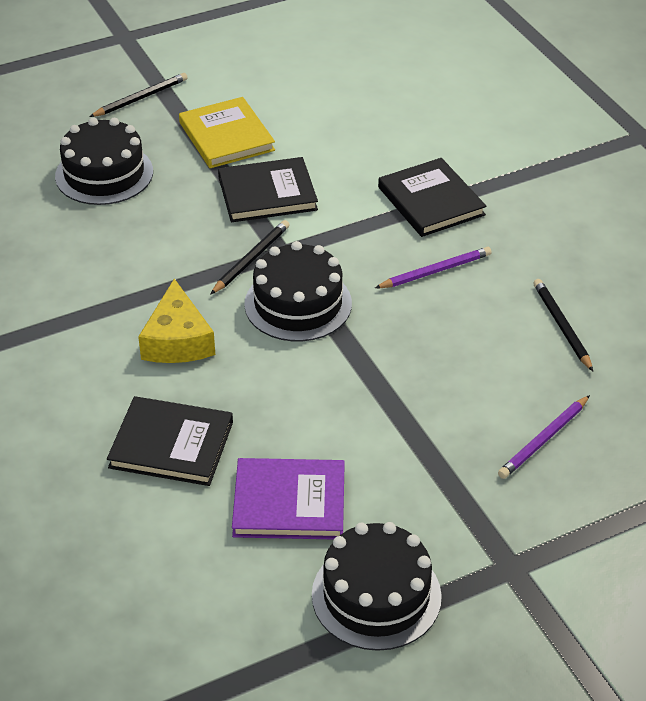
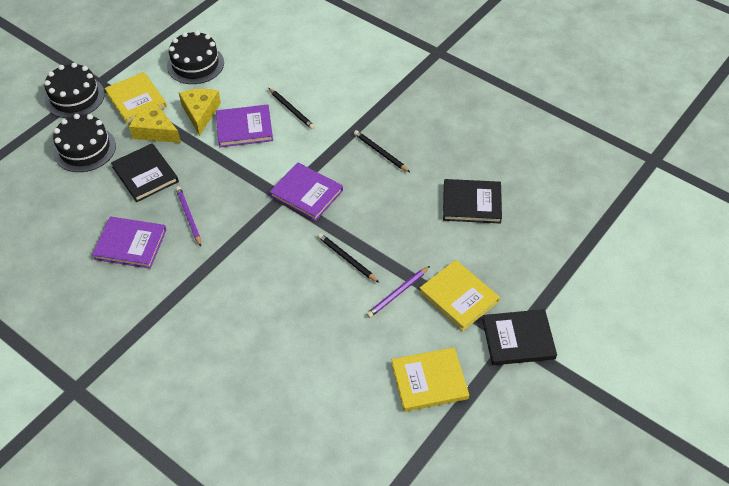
purple book: [232,458,345,539] = 1 -> [92,217,166,269] [216,104,273,147] [270,162,343,221] = 3
yellow book: [179,97,275,168] = 1 -> [105,72,167,124] [391,347,469,412] [419,260,500,331] = 3
yellow cheese: [138,279,215,363] = 1 -> [129,102,181,143] [179,89,221,136] = 2

